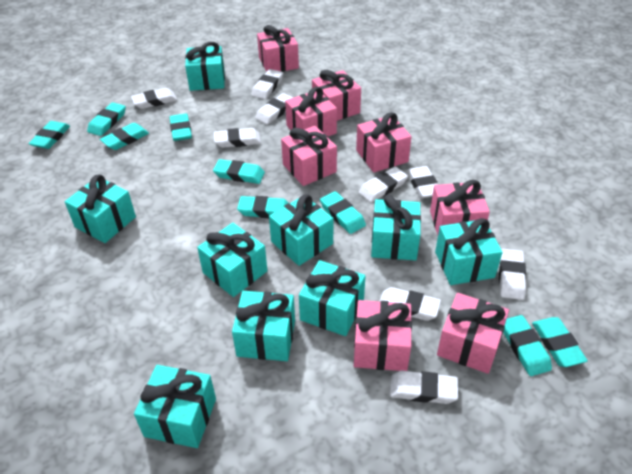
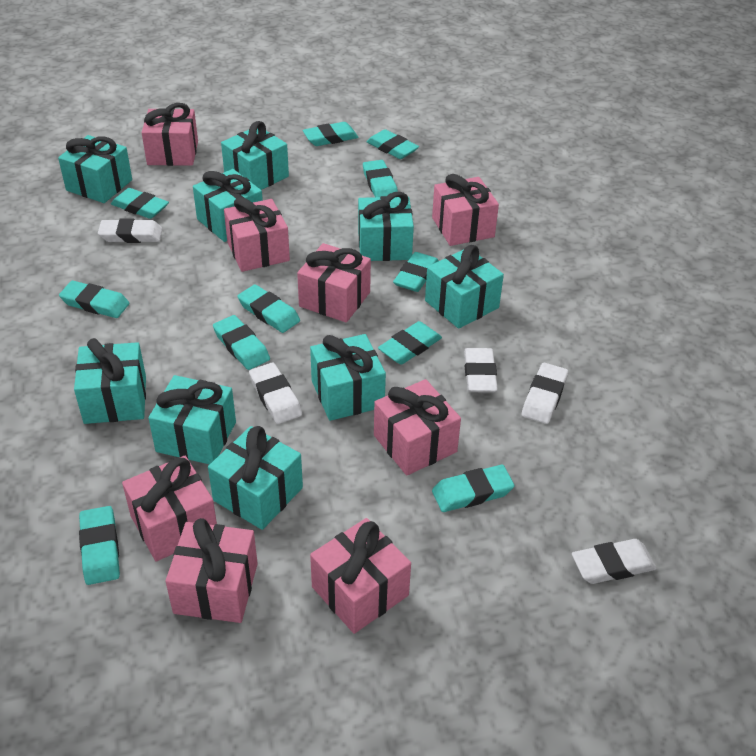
turquoise eraser: [29,121,70,149] [87,102,126,136] [100,123,149,150] [170,113,192,141] [213,159,265,184] [237,196,289,218] [320,191,366,234] [503,315,552,376] [532,317,588,367] = 9 -> [59,281,129,318] [79,506,120,585] [111,188,169,219] [213,315,270,370] [237,285,300,333] [303,122,359,146] [363,160,398,197] [366,129,419,159] [378,321,442,364] [393,252,439,292] [432,465,515,512] = 11
white eraser: [131,88,177,109] [214,128,261,148] [251,69,283,99] [255,93,293,124] [359,167,408,202] [380,287,441,321] [390,370,458,404] [407,166,438,198] [499,249,526,300] = 9 -> [98,219,162,243] [249,362,302,424] [464,348,498,393] [522,363,568,424] [572,539,657,584] = 5

